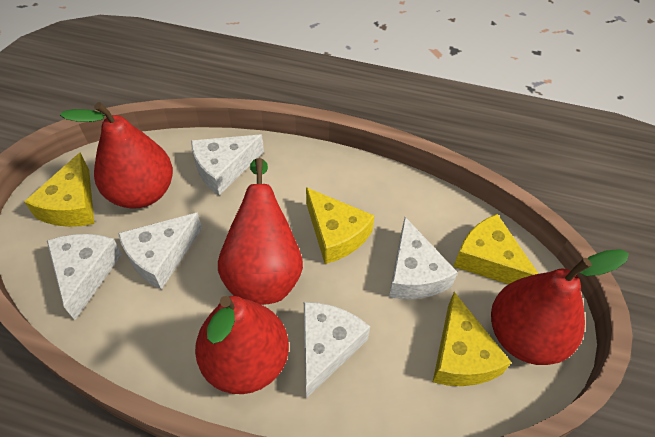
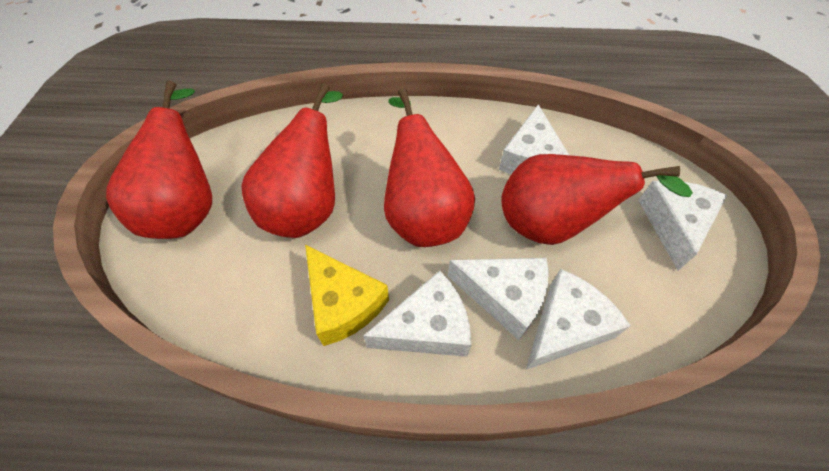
yellow cheese: [24,153,94,227] [306,187,374,264] [433,292,512,386] [453,214,539,284] = 4 -> [305,245,389,346] = 1

